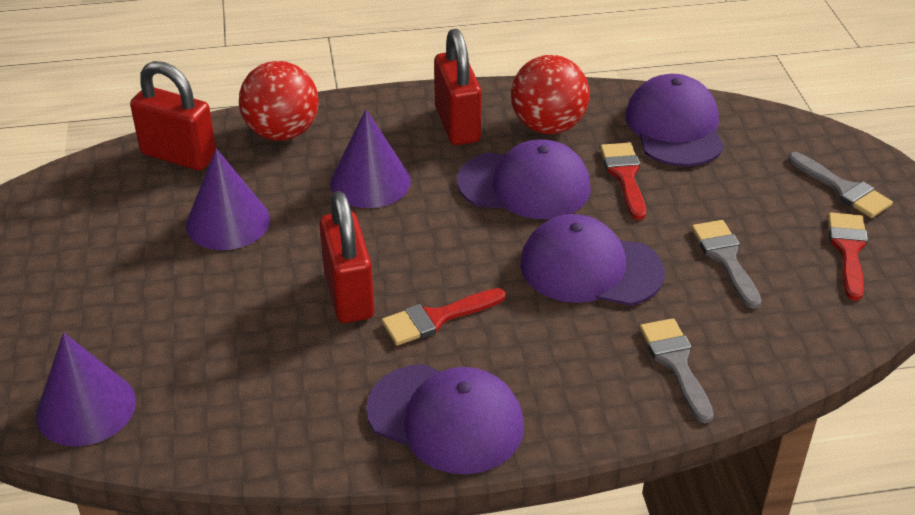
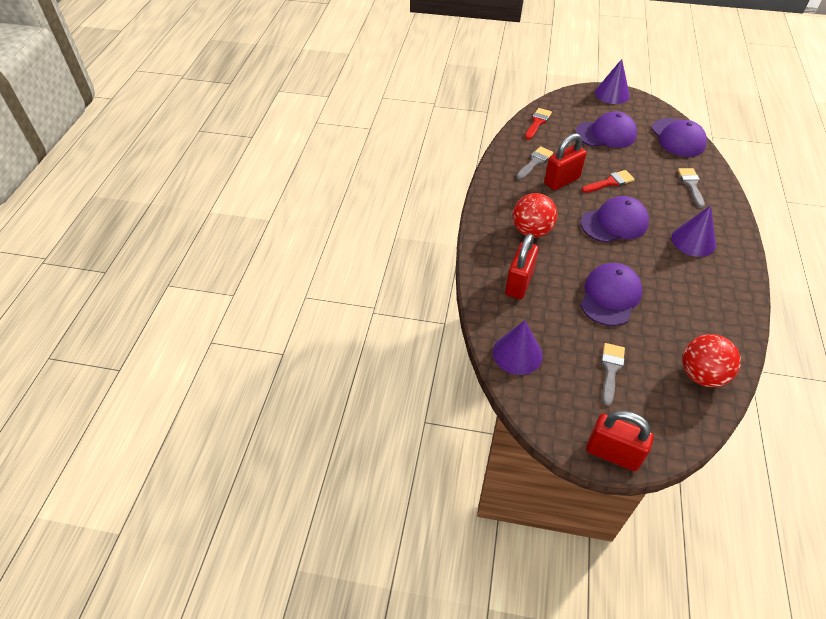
red brush: [381,288,506,345] [600,143,646,220] [828,213,868,301] = 3 -> [525,108,552,140] [581,170,635,193] = 2

